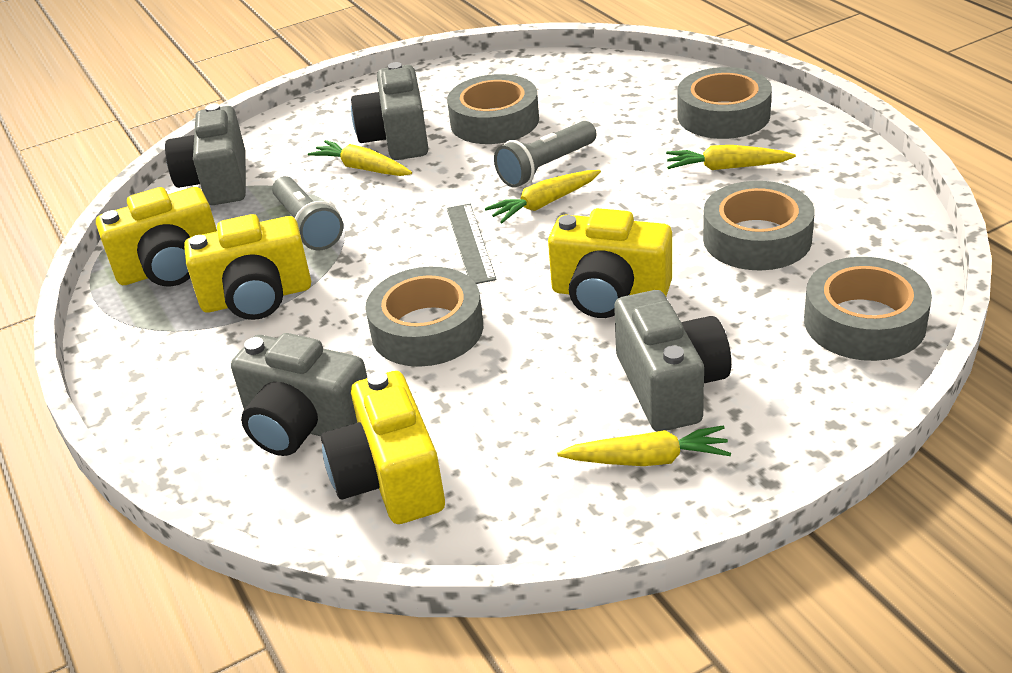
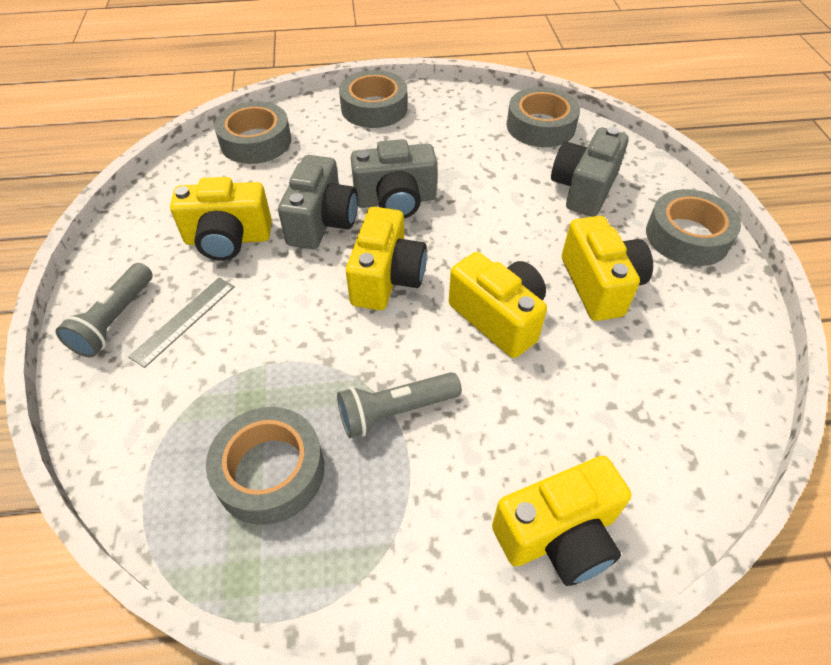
grey camera: [165,103,246,205] [231,333,367,456] [351,62,428,160] [614,290,731,431] = 4 -> [278,155,358,249] [351,139,438,219] [551,127,629,217] = 3
yellow camera: [96,187,217,286] [184,214,311,320] [321,371,445,524] [548,208,672,318] = 4 -> [170,177,272,261] [346,207,427,310] [449,252,547,358] [492,456,631,586] [562,216,653,321] = 5
yellow carrot: [308,140,412,176] [485,170,601,223] [557,425,731,466] [666,145,796,170] = 4 -> none = 0

